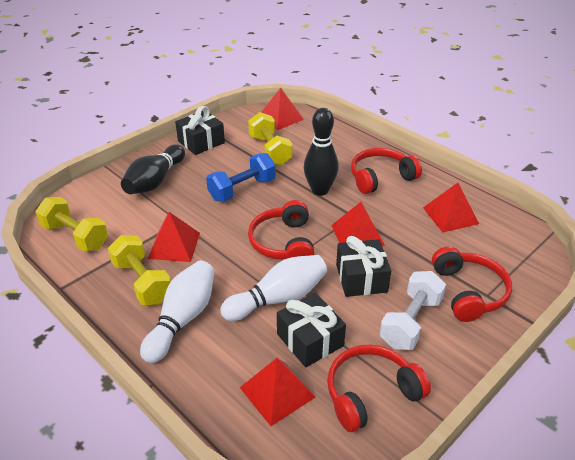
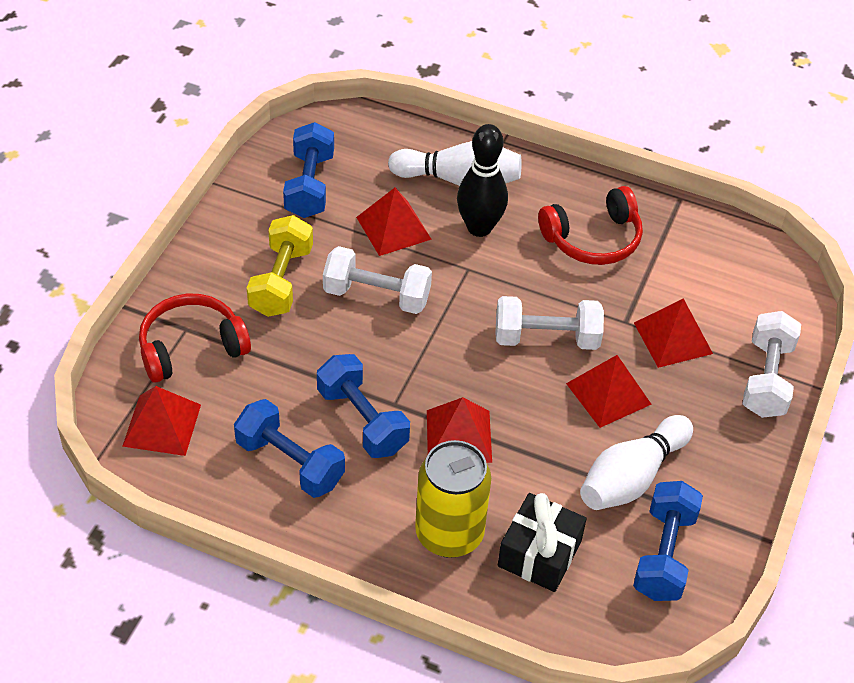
black bowling pin: [121,144,185,194] [304,108,339,196] = 2 -> [457,124,508,237] = 1
black gift: [175,106,225,155] [277,293,346,367] [336,236,391,297] = 3 -> [498,493,587,592] = 1
blue dumbbell: [206,153,276,202] = 1 -> [234,399,345,498] [283,122,334,218] [317,354,410,458] [633,481,703,601] = 4
red headphones: [248,200,315,260] [327,345,431,432] [351,148,422,194] [432,246,512,322] = 4 -> [139,294,251,383] [538,186,643,265] = 2
white dumbbell: [380,271,446,350] = 1 -> [323,246,432,314] [495,296,604,350] [742,311,801,418] = 3
yellow can: none = 0 -> [415,440,491,558] = 1
yellow dumbbell: [35,197,108,252] [108,235,171,305] [248,112,292,165] = 3 -> [247,215,313,317] = 1

